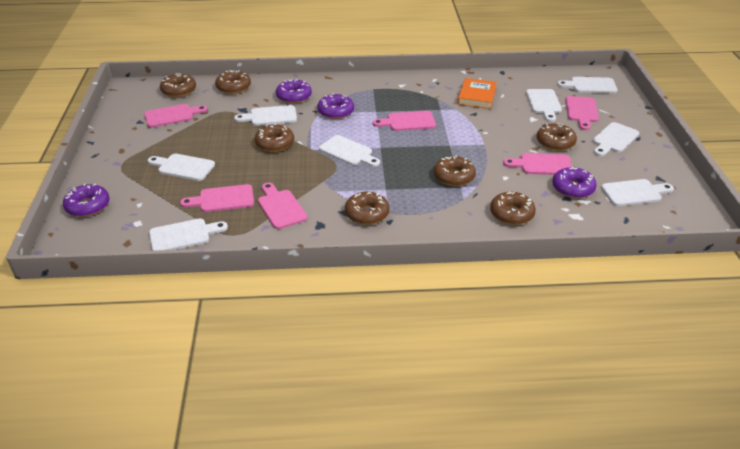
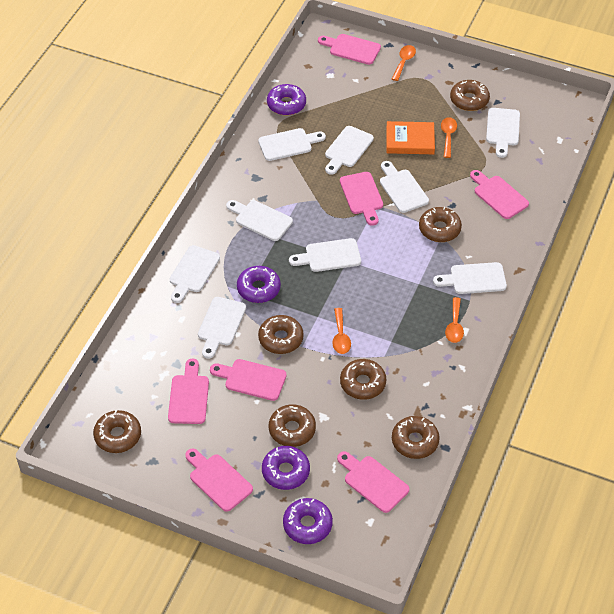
orange spoon: none = 0 -> [333,308,351,354] [392,45,416,81] [441,117,457,158] [445,297,464,343] = 4
pink cutting board: [144,104,208,128] [180,184,254,212] [258,183,307,229] [373,111,436,131] [503,153,572,175] [566,96,599,130] = 6 -> [168,359,209,424] [185,449,253,512] [210,359,287,401] [318,34,381,65] [337,451,410,513] [340,172,383,226] [470,170,529,219] = 7
white cutting board: [148,154,215,181] [149,219,228,251] [234,105,297,126] [319,135,380,167] [526,89,562,122] [557,77,618,93] [593,122,639,156] [601,179,674,206] = 8 -> [170,245,220,303] [198,297,246,359] [226,200,293,241] [258,128,326,161] [289,238,361,272] [325,126,374,175] [380,161,429,213] [433,262,507,294] [486,108,520,158] = 9

